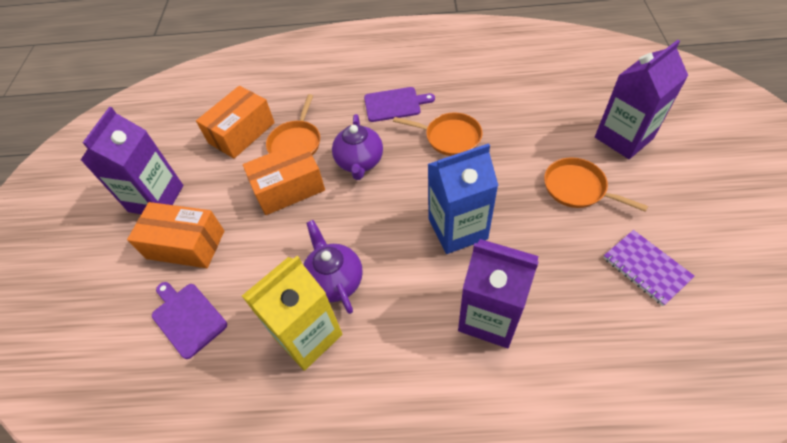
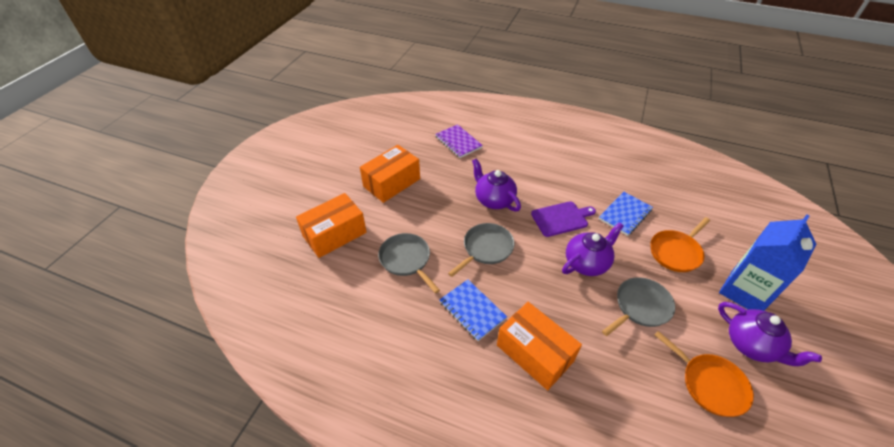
blue notebook: none = 0 -> [439,279,507,341] [599,192,653,236] = 2
grey pan: none = 0 -> [378,233,440,293] [448,223,514,277] [602,277,675,336] = 3
orange pan: [266,94,320,156] [393,113,483,156] [544,157,648,212] = 3 -> [651,217,710,272] [655,331,754,417] = 2
purple carton: [81,107,183,214] [458,239,538,348] [595,40,688,159] = 3 -> none = 0
purple cutting board: [152,282,227,359] [364,87,435,122] = 2 -> [531,201,596,237] = 1
purple teapot: [303,220,363,314] [332,114,383,180] = 2 -> [472,158,521,212] [562,222,624,276] [718,302,822,366] = 3
yellow carton: [242,256,342,371] = 1 -> none = 0

